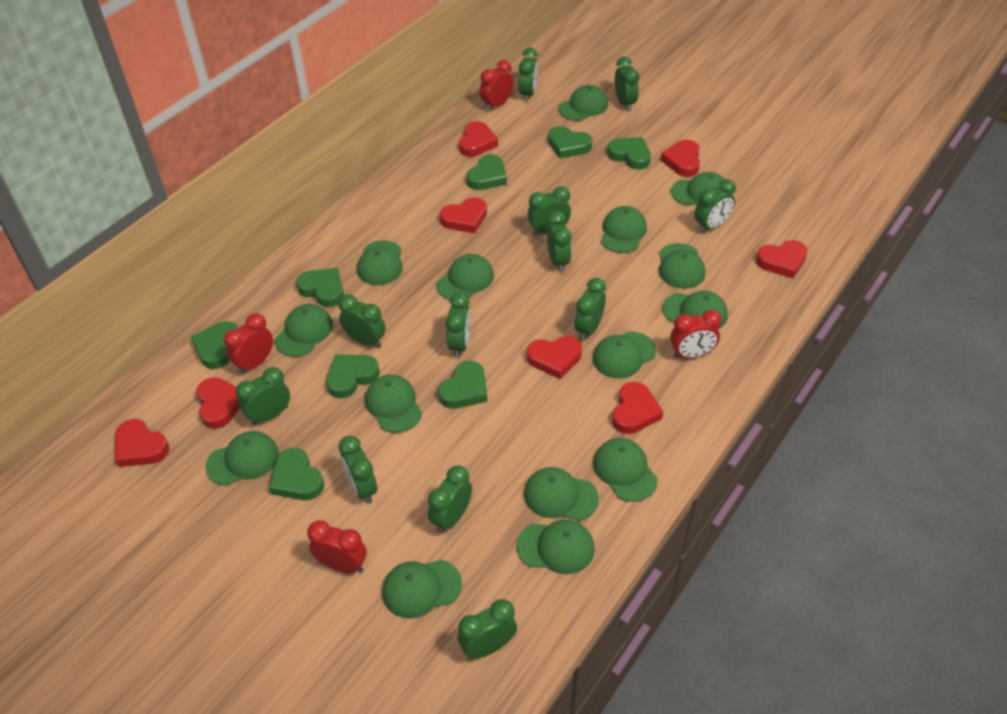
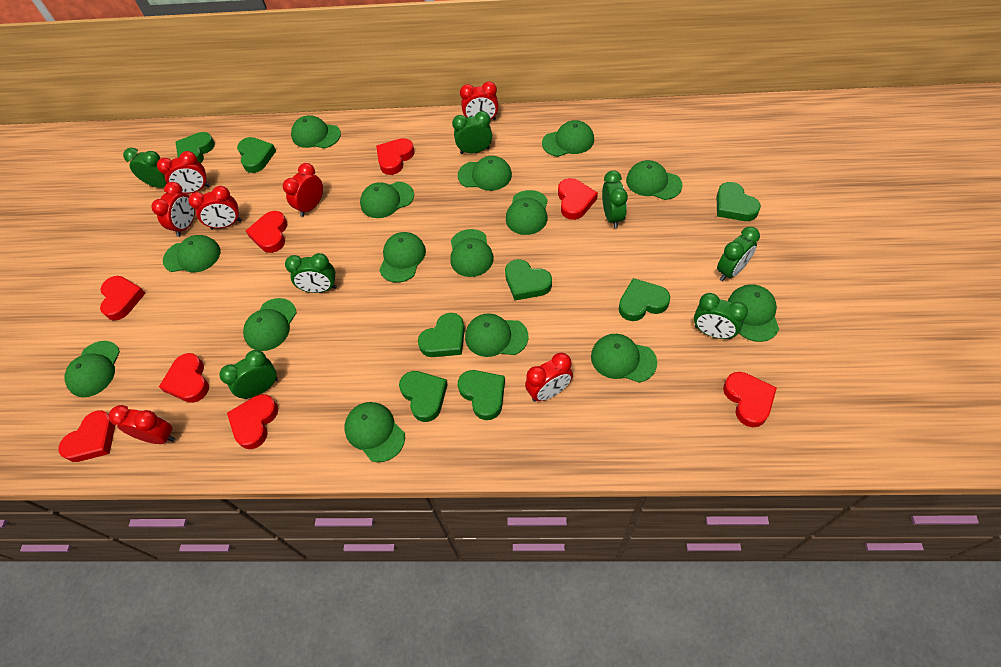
green clock: [236,367,290,425] [338,294,385,348] [339,436,377,504] [428,465,472,534] [445,293,471,358] [457,599,517,659] [519,48,538,102] [528,186,571,235] [547,211,572,272] [574,278,606,341] [615,56,639,111] [694,179,736,233] = 12 -> [123,148,167,188] [220,350,278,399] [285,253,337,293] [452,111,492,154] [602,170,628,228] [694,293,748,339] [717,227,760,281] = 7
red clock: [224,313,273,374] [307,520,367,573] [480,60,513,111] [670,310,722,358] = 4 -> [109,405,175,444] [151,182,195,237] [157,151,210,194] [188,186,242,229] [283,163,323,217] [460,81,498,120] [525,353,573,402] = 7

